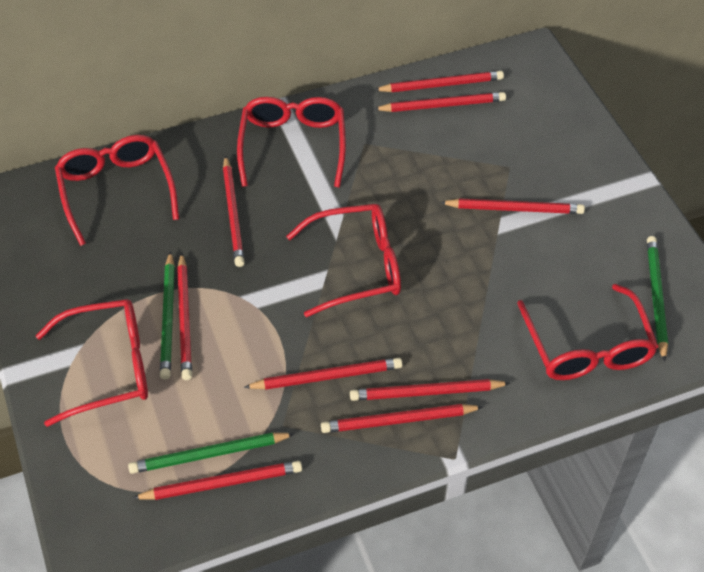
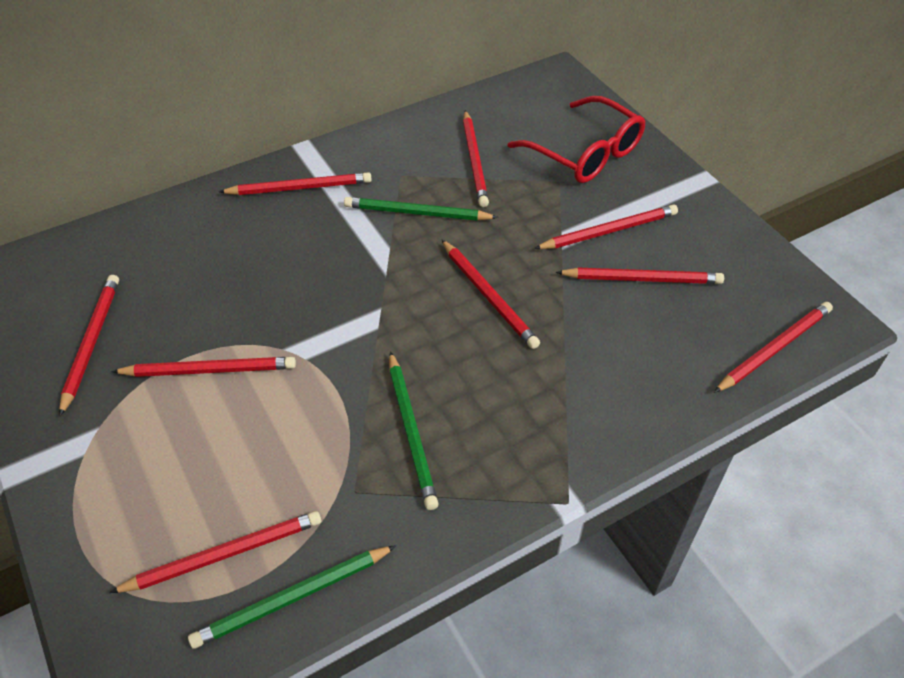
red glasses: [36,299,148,427] [55,135,179,246] [237,97,346,188] [286,204,401,317] [517,284,658,380] = 5 -> [508,96,645,183] = 1

